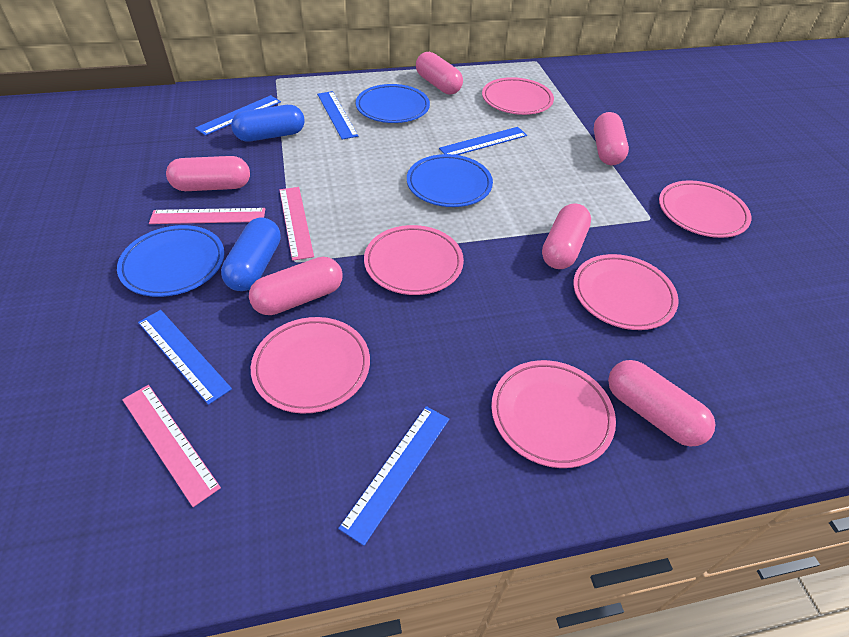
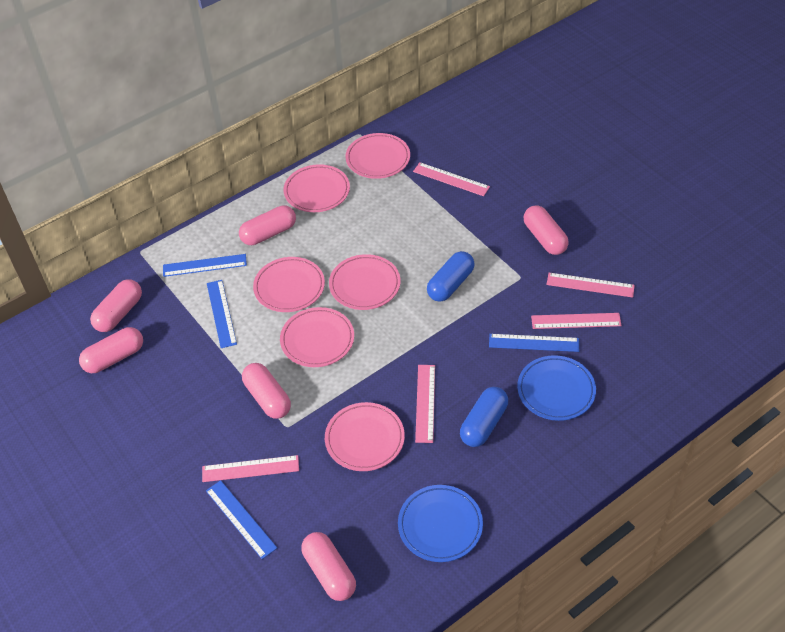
blue plate: [117,225,225,297] [356,84,430,123] [407,154,493,207] = 3 -> [398,485,483,562] [517,355,596,421] = 2
blue ruler: [138,310,232,405] [195,95,281,136] [317,91,358,139] [338,406,449,546] [439,127,527,155] = 5 -> [163,254,247,277] [206,480,277,559] [207,280,237,348] [489,334,579,352] = 4
pink ruler: [122,385,221,507] [149,208,265,224] [279,187,314,261] = 3 -> [202,455,299,482] [413,162,490,196] [415,365,435,443] [531,313,622,329] [546,273,635,297] = 5

